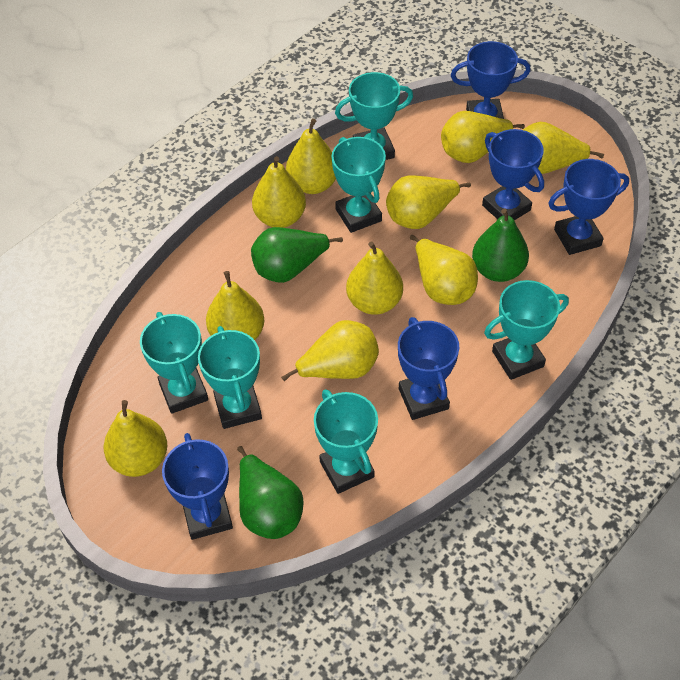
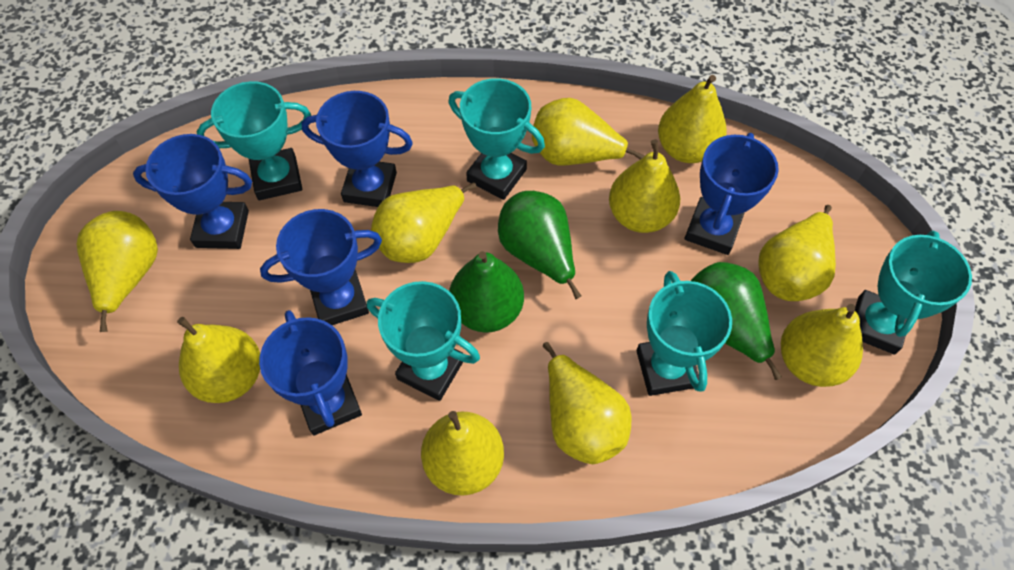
turquoise trophy: [140,312,208,414] [198,326,262,429] [314,389,378,494] [331,137,386,233] [335,72,413,160] [484,280,569,380] = 6 -> [196,81,311,200] [367,281,480,401] [449,78,545,200] [636,271,732,396] [855,231,972,355] = 5

